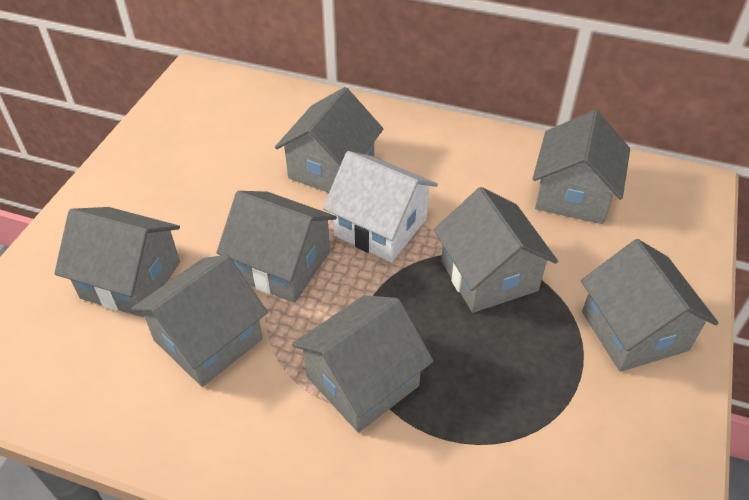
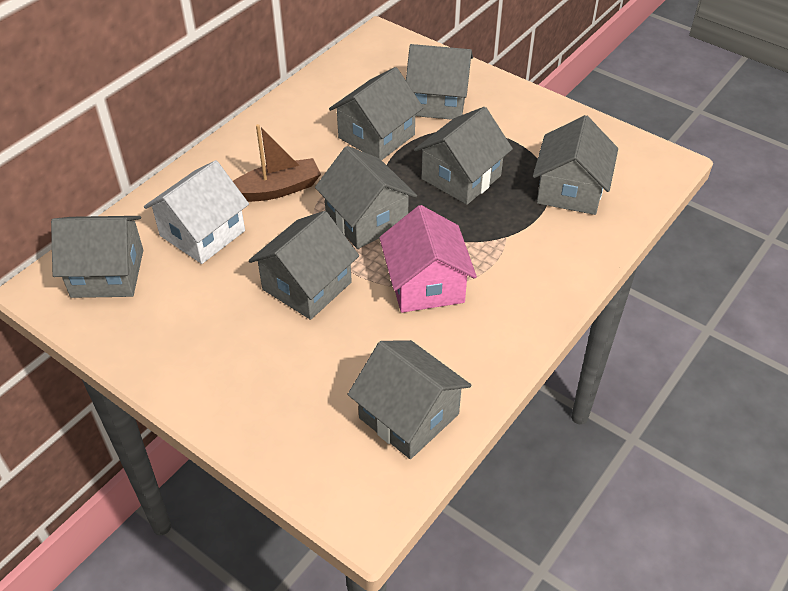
brown boat: none = 0 -> [233,124,321,202] = 1
pink house: none = 0 -> [379,205,477,313] = 1

